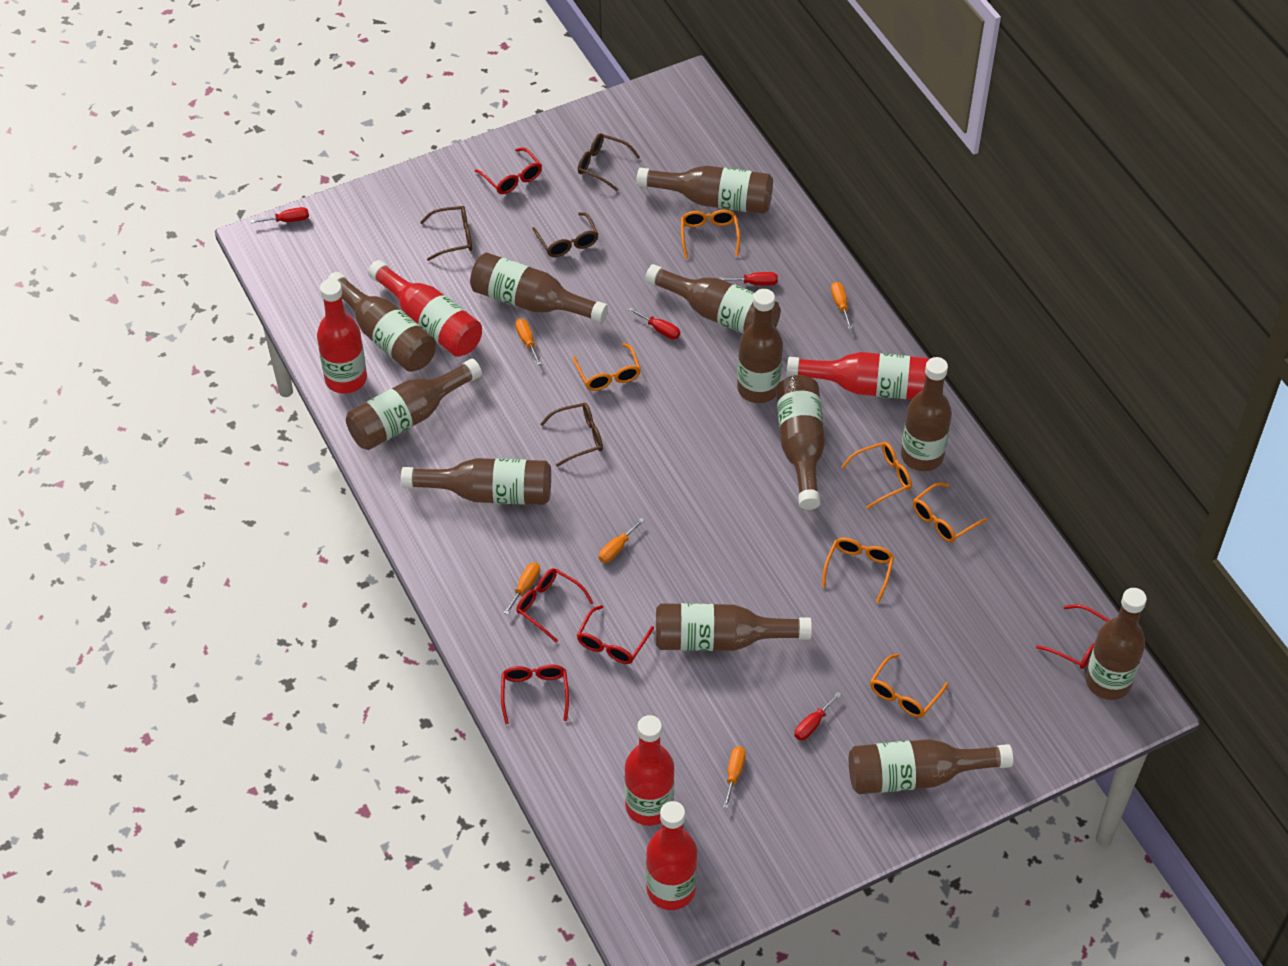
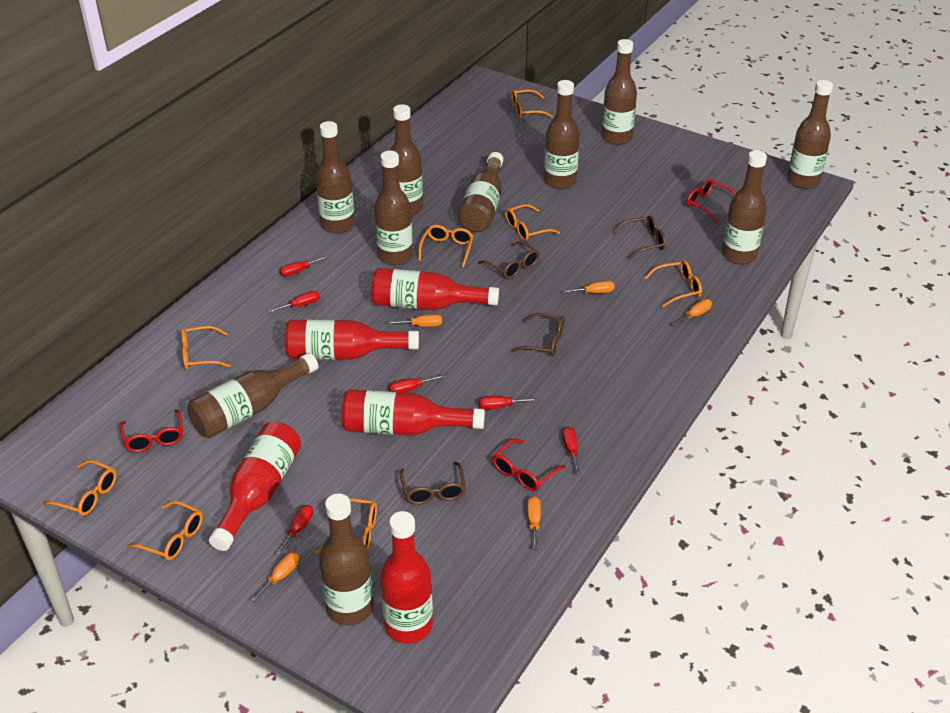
brown bottle: [327,272,436,372] [346,359,482,450] [401,458,551,505] [470,253,608,323] [636,166,773,214] [645,264,781,334] [656,603,812,651] [737,289,783,403] [776,375,825,510] [849,739,1013,794] [901,357,952,471] [1086,588,1147,700] = 12 -> [187,353,318,438] [316,121,355,233] [319,493,374,625] [374,151,413,265] [389,104,423,215] [458,152,503,232] [544,80,580,189] [601,39,637,145] [722,150,767,264] [787,80,833,189] = 10
orange glasses: [573,343,641,391] [681,210,740,259] [822,538,894,603] [841,442,912,509] [870,654,948,718] [913,483,988,542] = 6 -> [43,460,117,516] [127,501,203,560] [181,326,231,370] [315,498,377,553] [418,225,473,268] [505,204,560,241] [512,89,553,118] [645,261,702,308] = 8
red glasses: [475,148,542,194] [501,665,569,724] [516,568,594,642] [577,605,654,664] [1036,604,1110,669] = 5 -> [120,410,183,452] [492,439,566,491] [687,179,736,223] = 3
red screwdriver: [251,207,309,223] [628,308,680,339] [719,272,778,285] [794,692,841,740] = 4 -> [268,291,320,313] [276,505,313,555] [280,256,329,277] [389,374,445,393] [479,396,537,409] [562,427,581,474] = 6

